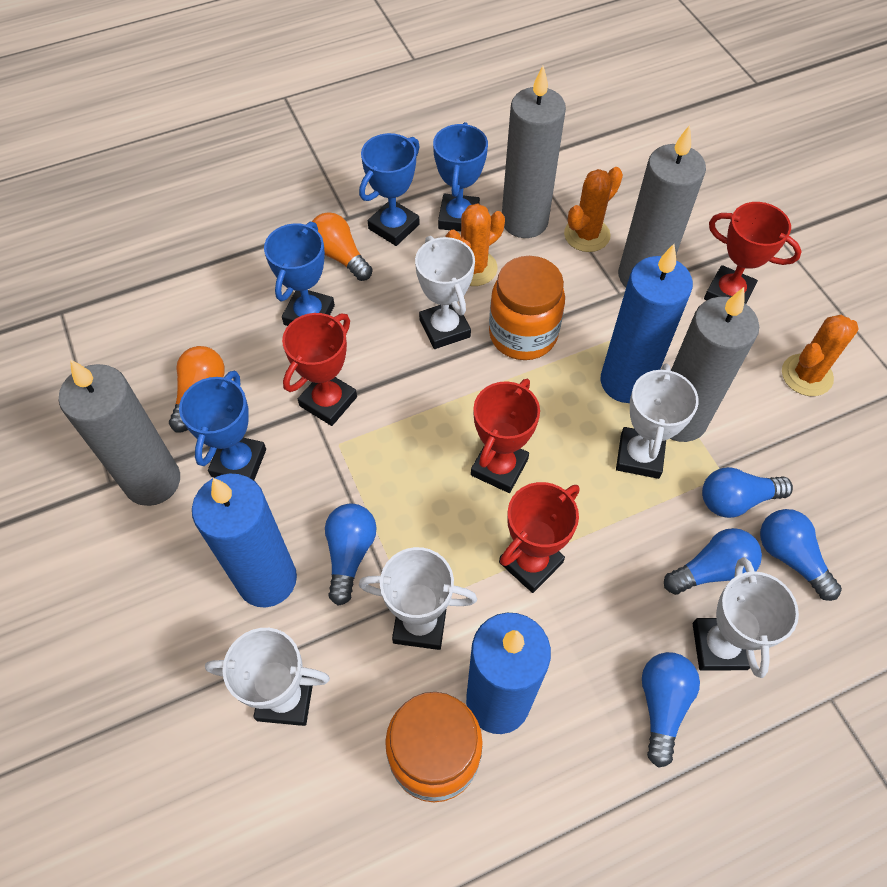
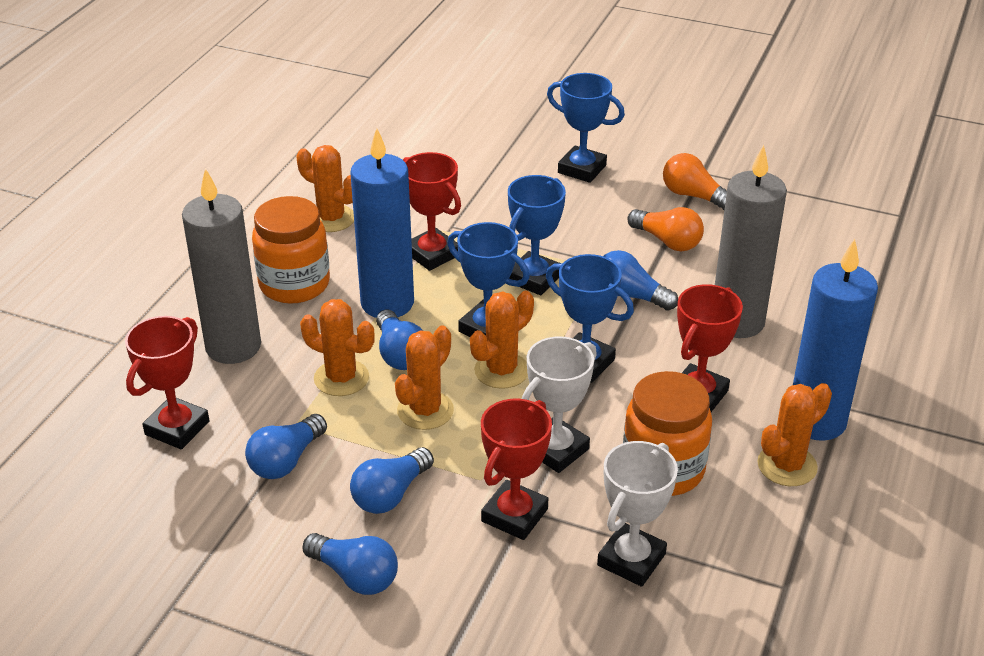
blue candle: [192,474,297,607] [466,613,551,734] [601,244,693,403] = 3 -> [350,128,414,318] [793,239,878,441] = 2
grey candle: [59,359,180,506] [502,66,566,238] [618,125,706,287] [670,287,759,442] = 4 -> [182,168,261,364] [715,145,787,338] = 2
orange cactus: [446,203,505,286] [564,167,623,252] [782,315,859,396] = 3 -> [297,145,354,232] [300,299,375,396] [395,326,454,430] [470,291,534,389] [757,383,832,486] = 5
white trophy: [205,628,330,726] [359,547,477,650] [415,236,475,349] [616,363,699,479] [693,557,799,678] = 5 -> [522,336,597,473] [597,441,678,587] = 2

